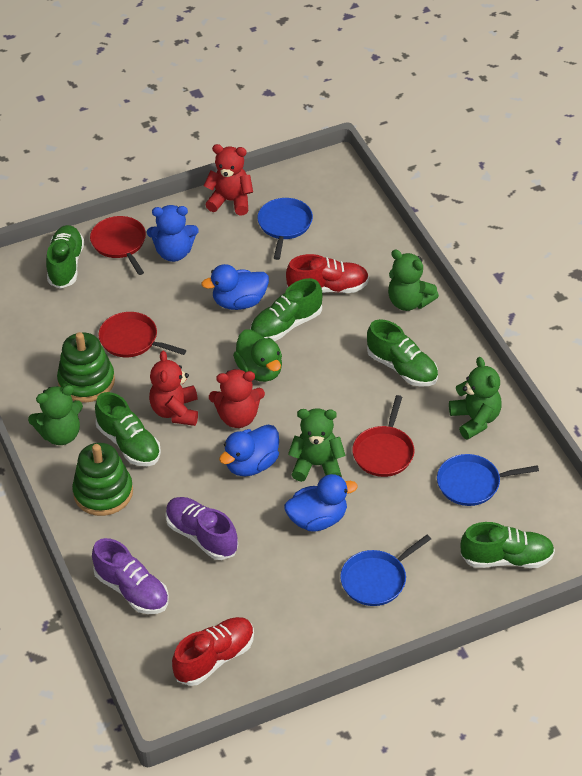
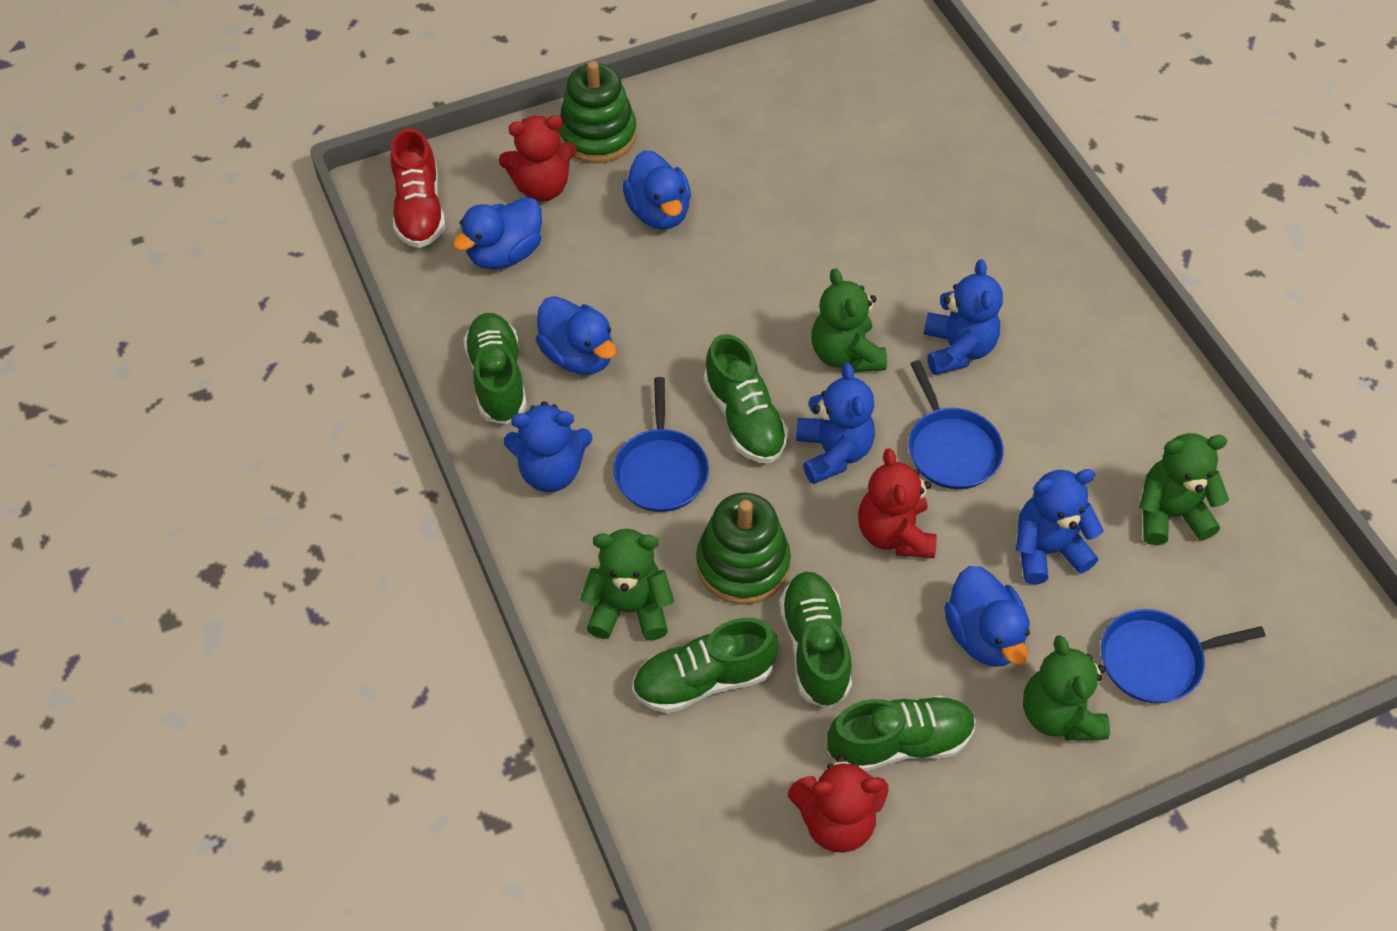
blue duck: [201,264,269,310] [219,424,279,476] [284,474,358,531] = 3 -> [453,197,542,269] [536,296,616,375] [623,150,691,230] [944,566,1030,667] = 4
blue teddy bear: [147,205,199,262] = 1 -> [504,401,592,492] [796,363,875,484] [924,259,1003,375] [1016,469,1104,584] = 4
green duck: [233,329,282,382] = 1 -> none = 0
purple shoe: [92,538,169,614] [165,497,238,560] = 2 -> none = 0
red pan: [90,216,146,275] [98,312,186,357] [352,395,415,477] = 3 -> none = 0
red shoe: [172,617,254,686] [286,254,369,293] = 2 -> [390,128,445,248] = 1

